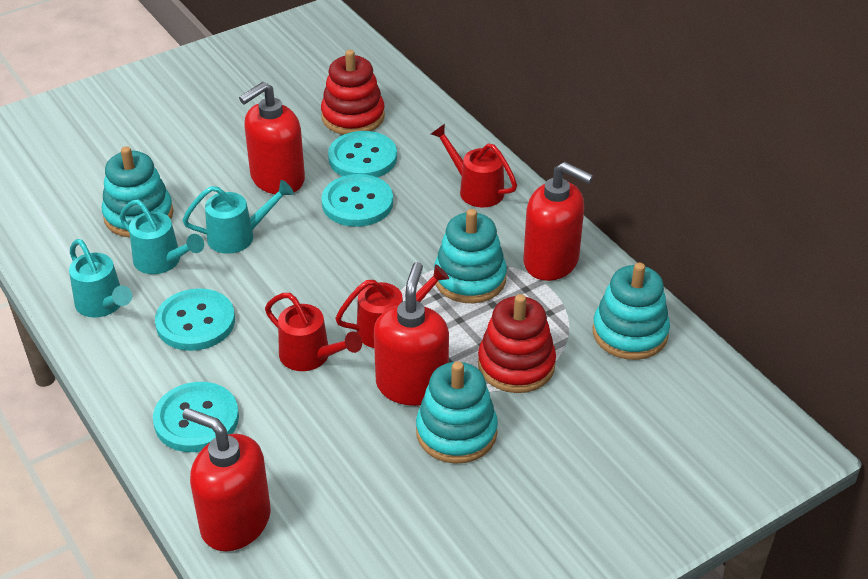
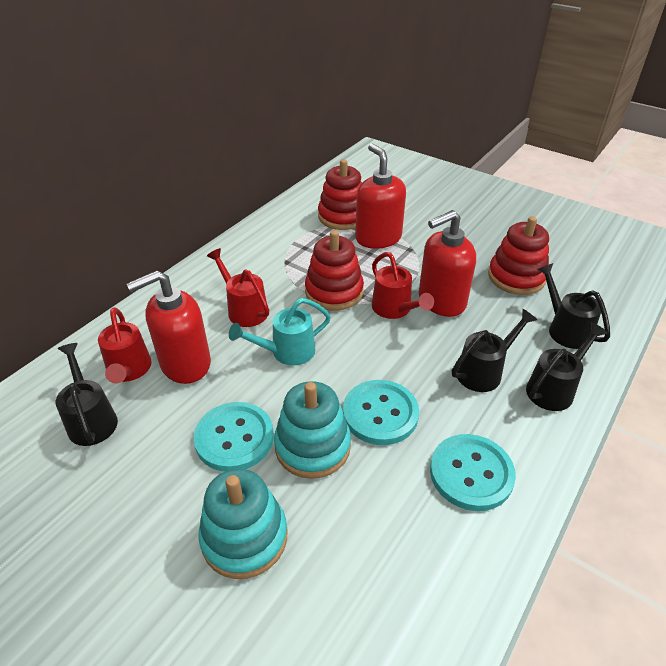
black watering can: none = 0 -> [56,343,118,446] [452,309,537,392] [526,322,608,411] [537,263,610,349] = 4
red soap dispenser: [182,408,271,551] [239,82,305,194] [374,262,449,406] [524,162,593,281] = 4 -> [126,270,211,384] [355,144,406,249] [419,210,476,317] = 3
red stacking toy: [321,50,385,135] [478,294,556,393] = 2 -> [305,230,364,311] [318,159,362,230] [488,216,549,295] = 3
turquoise button: [153,382,239,452] [155,288,235,351] [321,174,393,227] [328,131,397,178] = 4 -> [194,402,274,472] [343,380,419,445] [430,434,516,511] = 3
turquoise stacking toy: [102,146,173,238] [416,361,498,464] [434,209,507,303] [593,262,670,360] = 4 -> [198,469,287,579] [274,381,351,479] = 2
turquoise watering can: [69,239,132,318] [119,200,204,274] [182,180,294,254] = 3 -> [229,298,331,366] = 1

